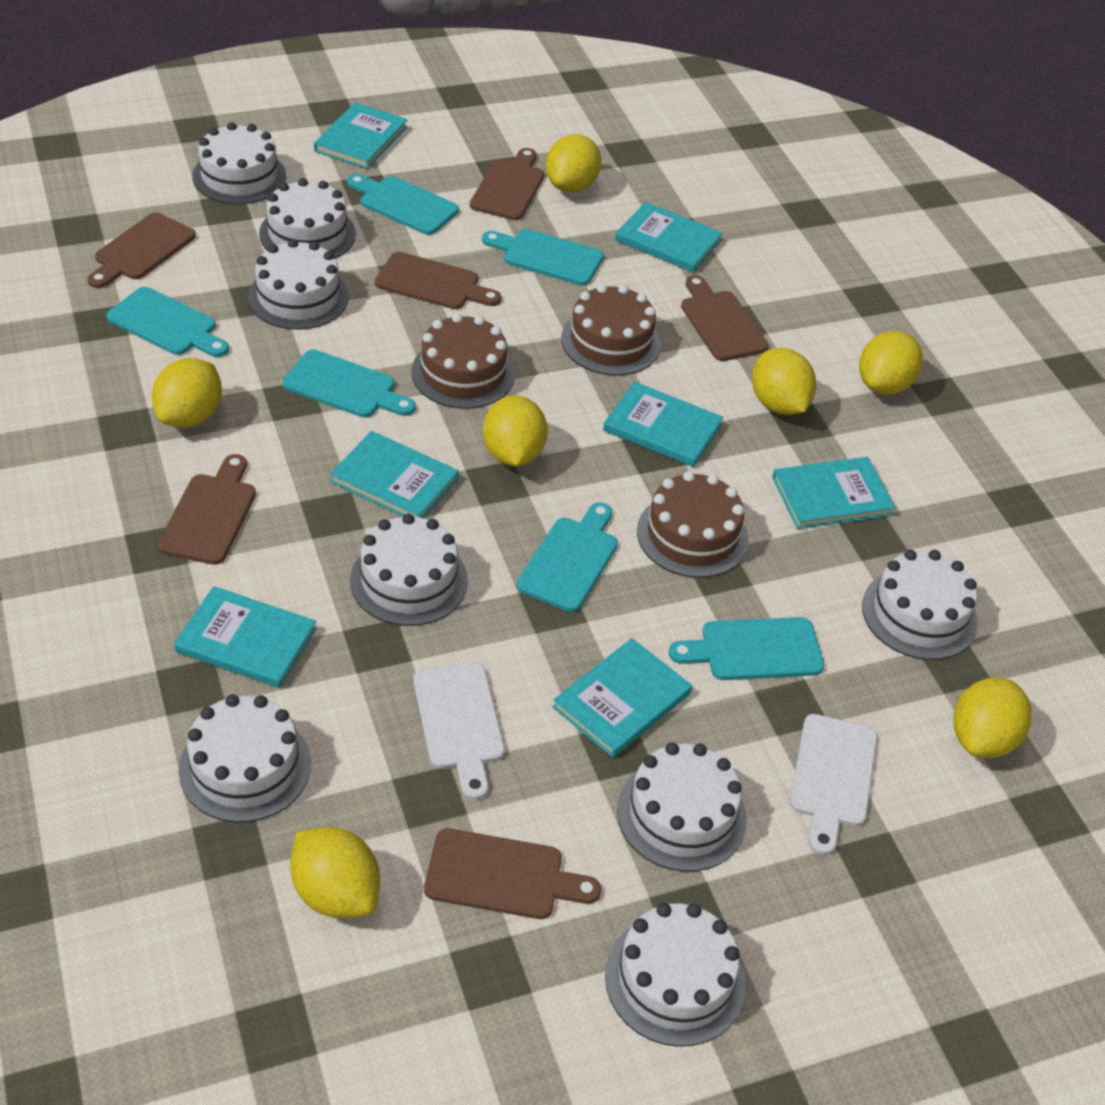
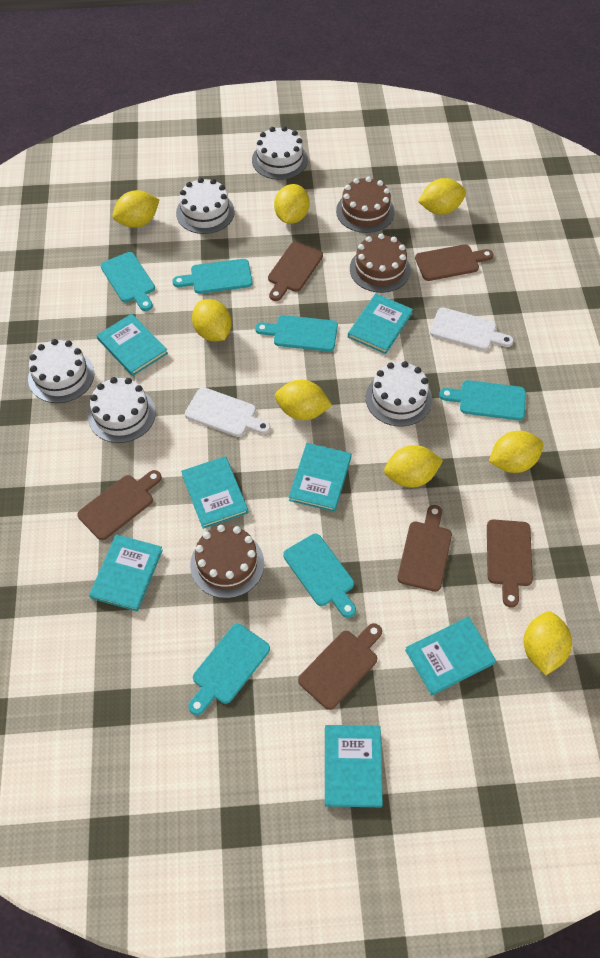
white cake: [179,694,311,822] [192,122,286,204] [248,239,349,330] [259,178,356,259] [350,514,468,626] [605,903,745,1047] [617,742,747,872] [862,550,978,660] = 8 -> [28,339,94,403] [88,377,156,443] [176,178,235,234] [252,126,308,180] [366,361,432,426] = 5
yellow lemon: [152,358,222,427] [290,827,380,919] [483,395,548,467] [546,134,601,193] [752,348,816,415] [859,331,923,395] [953,677,1031,758] = 7 -> [113,190,160,228] [192,299,232,341] [274,184,310,224] [275,380,332,420] [384,445,443,487] [418,178,466,215] [489,431,544,473] [524,611,572,675] = 8

